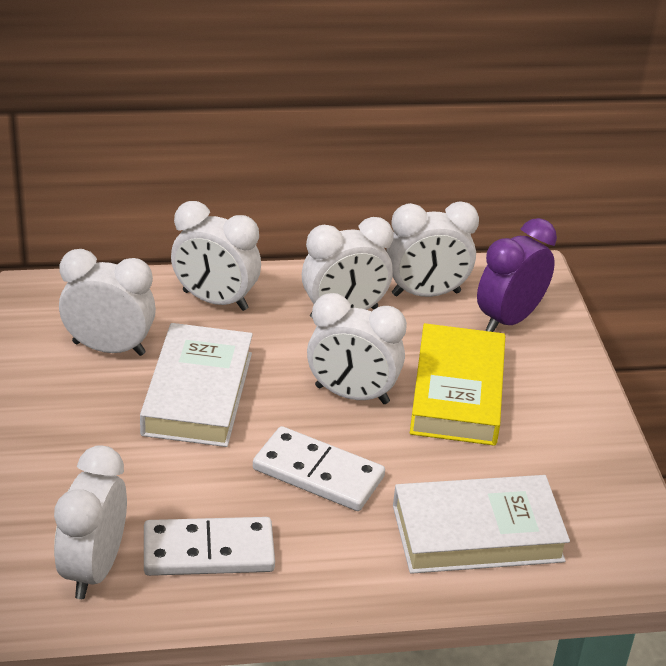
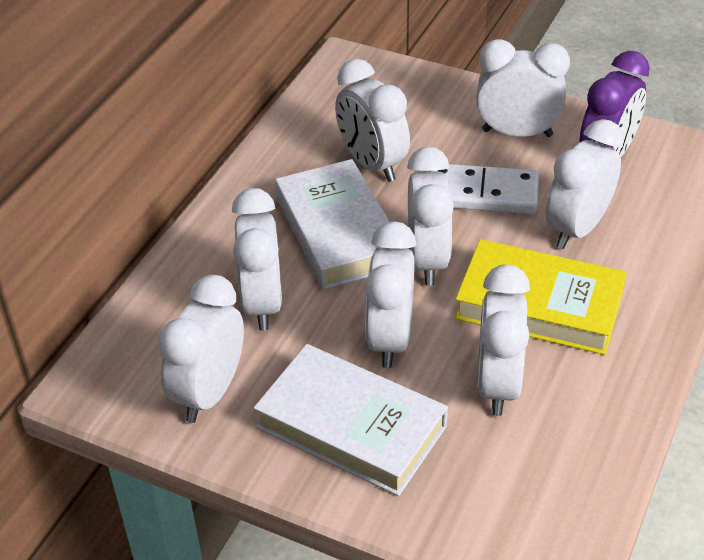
white clock: [54,445,127,599] [59,249,156,356] [171,201,261,311] [302,217,393,319] [307,293,407,404] [386,201,479,297] = 6 -> [158,275,244,423] [232,188,282,331] [335,59,410,182] [365,222,416,368] [407,147,454,286] [476,39,570,137] [477,264,530,416] [546,119,624,249] = 8
white domino: [144,517,275,576] [253,426,385,511] = 2 -> [429,164,539,214] = 1

